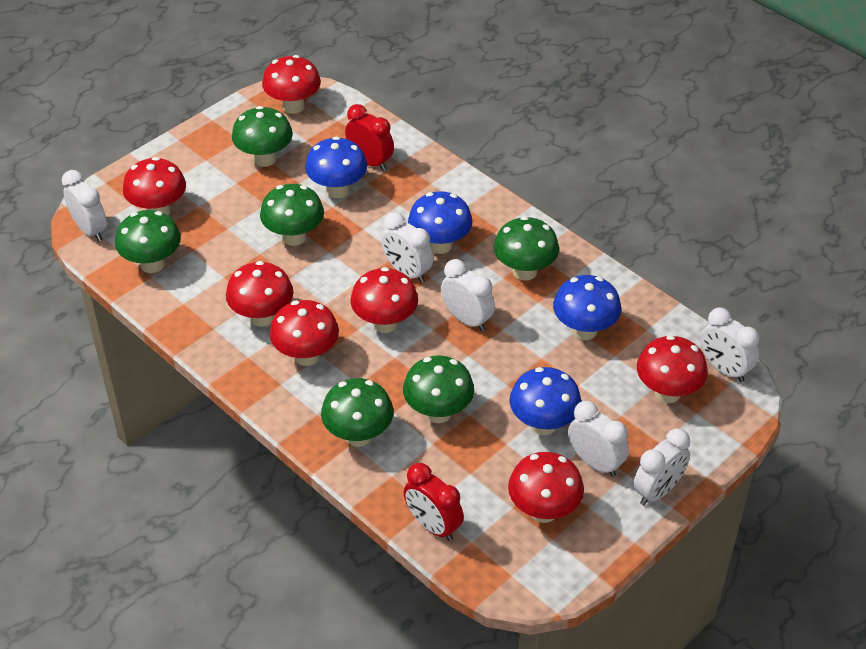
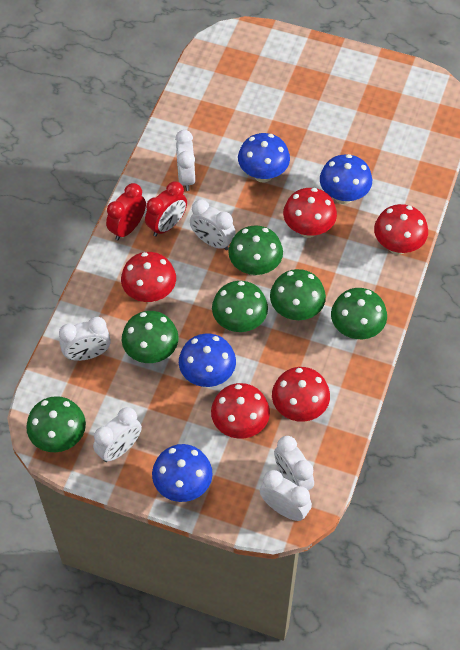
red mushroom: [123,157,186,215] [226,261,293,327] [262,55,321,114] [270,300,339,366] [350,267,418,333] [508,452,584,523] [637,335,708,403] = 7 -> [121,252,176,303] [211,383,270,439] [272,367,330,422] [283,188,337,238] [374,204,428,255] = 5

